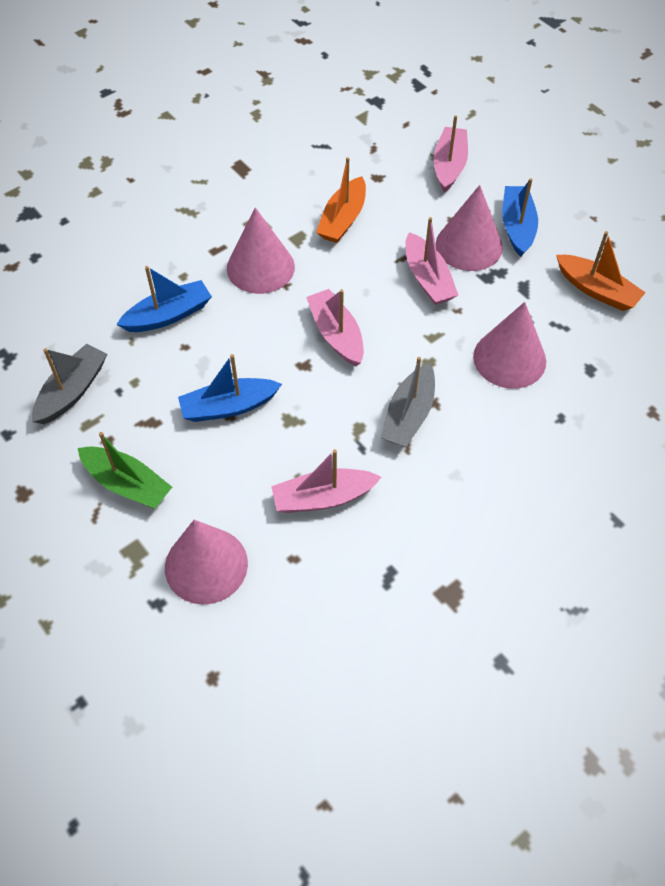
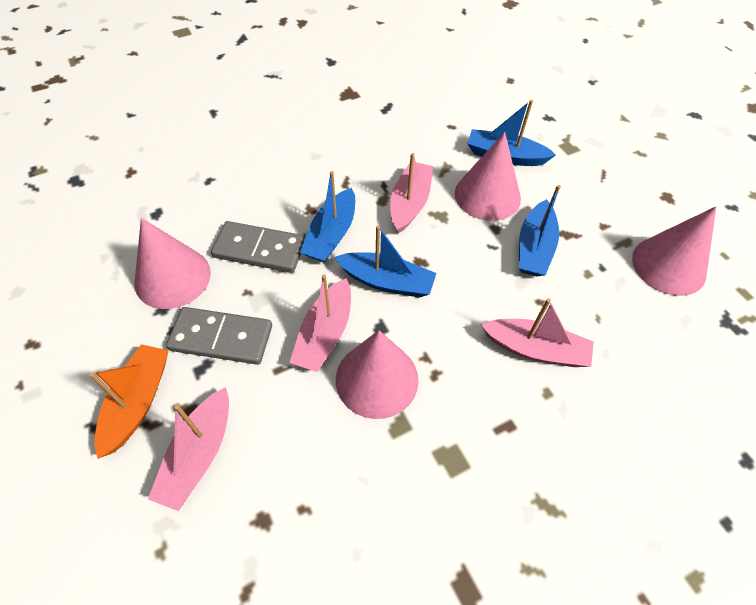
blue boat: [116,266,212,332] [178,354,282,422] [502,178,538,257] = 3 -> [300,171,355,262] [334,225,436,298] [467,100,556,166] [519,185,561,276] = 4
green boat: [78,432,172,509] = 1 -> none = 0
grey boat: [32,344,107,424] [380,357,435,447] = 2 -> none = 0
grey domino: none = 0 -> [166,307,272,365] [211,221,305,273] = 2
orange boat: [316,157,366,243] [556,231,646,311] = 2 -> [90,344,169,459] = 1

